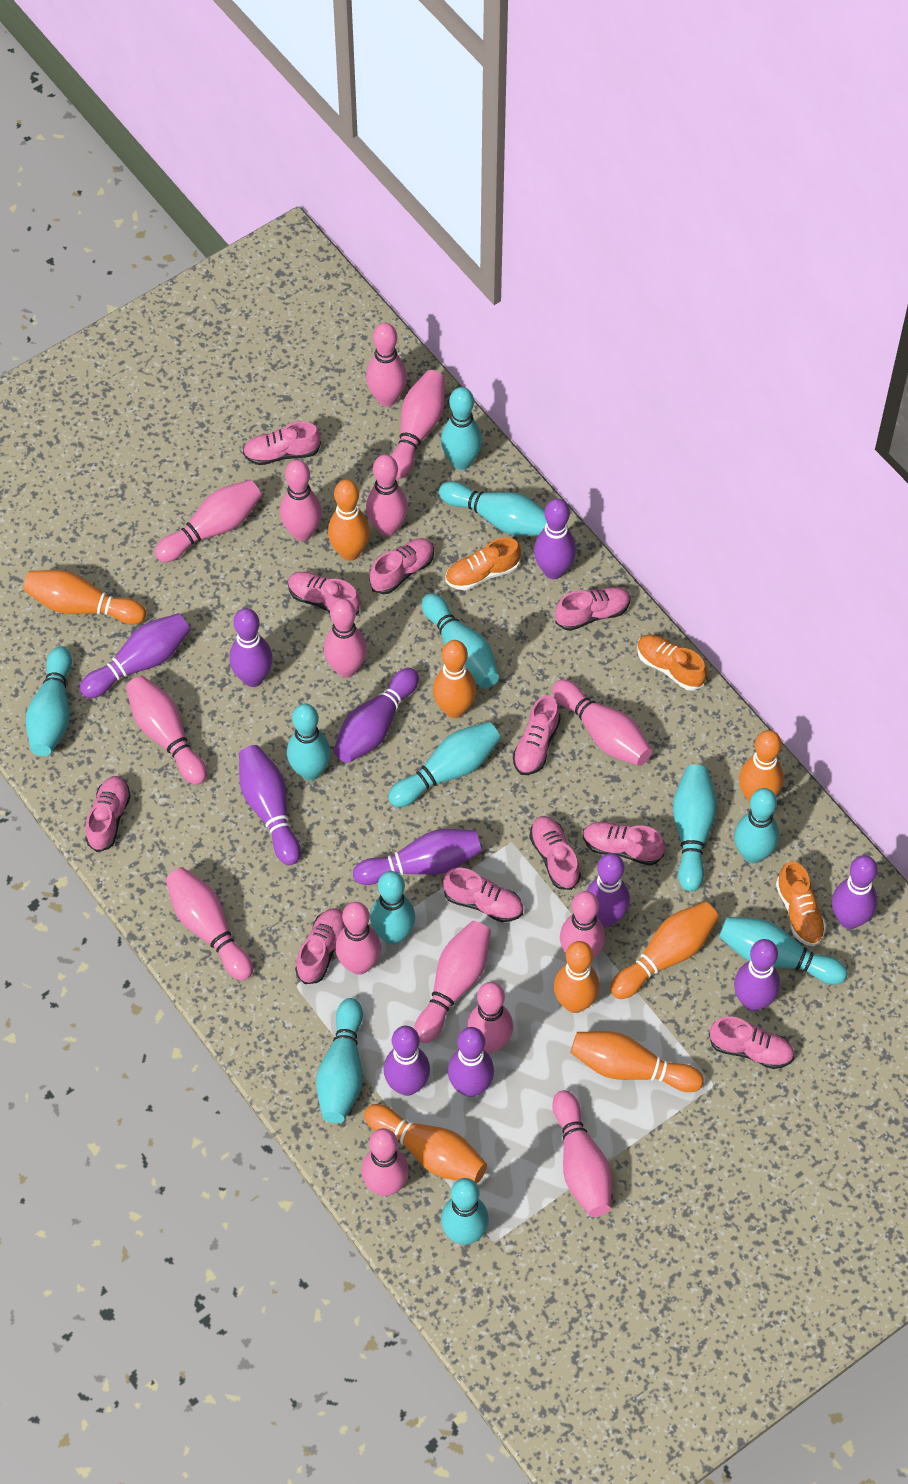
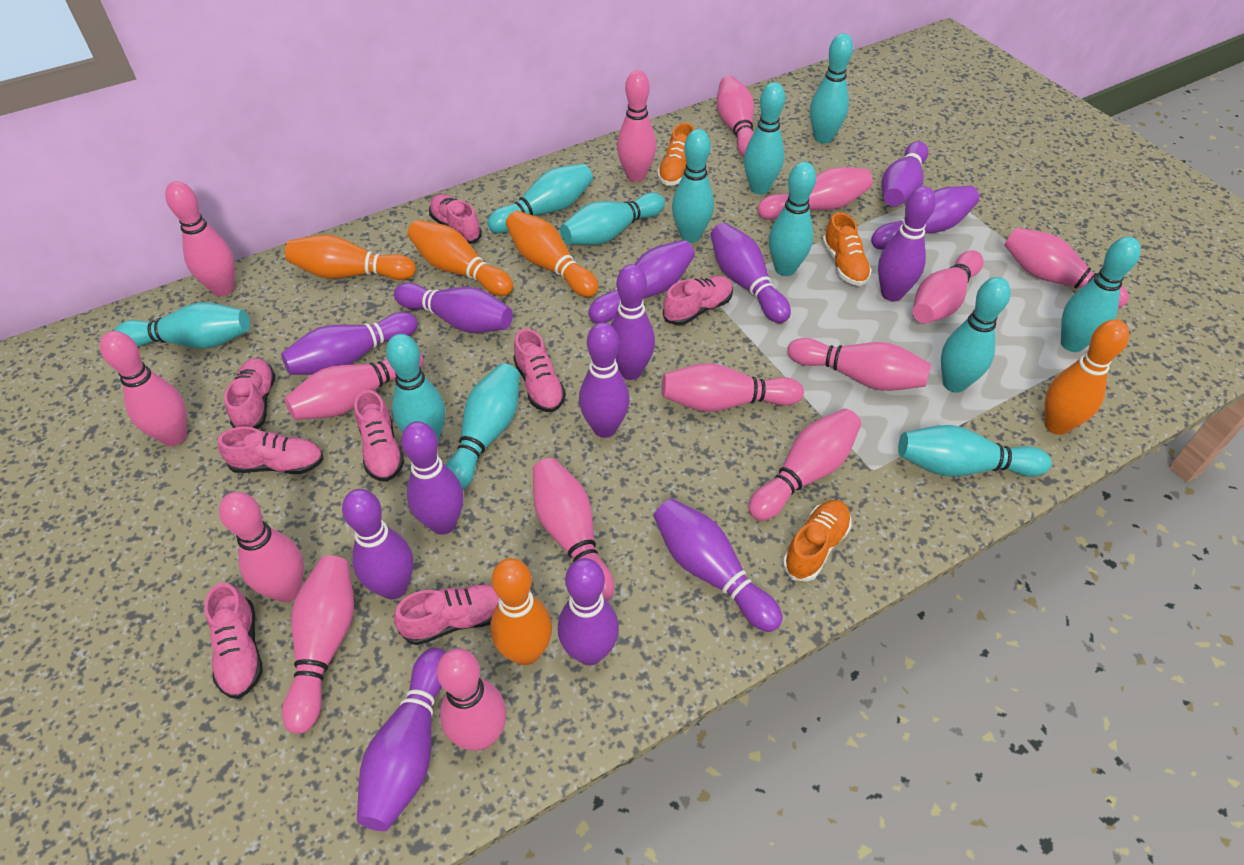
orange bowling pin: [23,570,146,624] [328,480,370,561] [364,1104,487,1183] [433,640,476,718] [554,941,600,1013] [570,1031,704,1092] [610,901,719,999] [739,730,784,803] = 8 -> [285,235,416,280] [408,220,513,296] [490,558,552,665] [506,211,598,297] [1045,319,1129,435] = 5
pink shoe: [85,776,131,852] [243,421,321,465] [288,572,360,615] [295,908,345,984] [369,538,434,594] [443,868,523,922] [513,695,561,775] [529,816,581,890] [555,587,631,631] [583,822,665,866] [709,1016,795,1069] = 11 -> [204,583,263,699] [218,427,324,474] [224,358,276,429] [354,390,404,482] [394,584,499,645] [429,194,482,244] [513,328,566,412] [663,276,733,325] = 8
purple bowling pin: [80,613,191,698] [229,608,273,687] [239,745,301,865] [334,668,419,763] [353,829,482,885] [384,1026,430,1096] [448,1027,494,1097] [534,498,576,579] [587,853,630,927] [734,939,780,1011] [832,855,878,929] = 11 -> [281,312,418,375] [342,489,413,600] [357,648,446,831] [394,283,513,333] [401,421,464,535] [558,558,619,666] [579,322,630,438] [588,240,695,324] [611,264,655,380] [654,499,783,632] [711,223,791,323] [871,186,979,250] [878,186,936,301] [881,141,929,207] = 14

